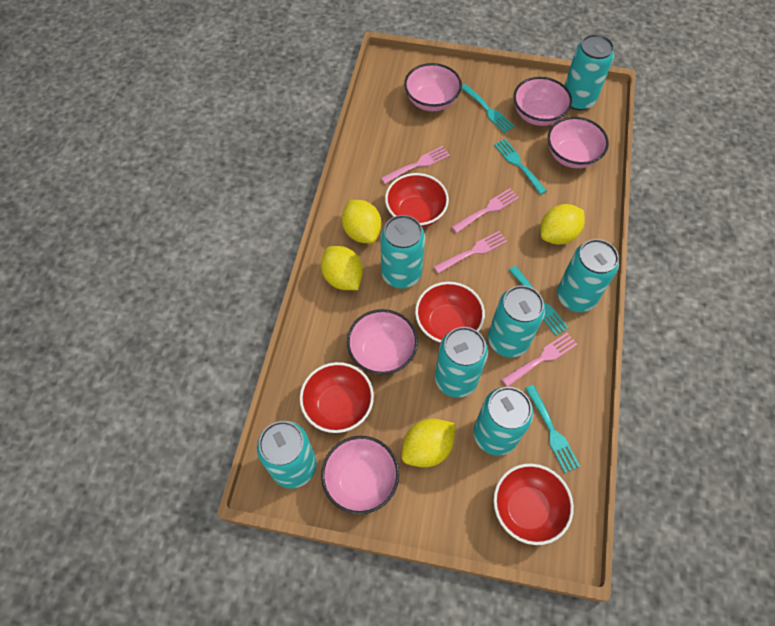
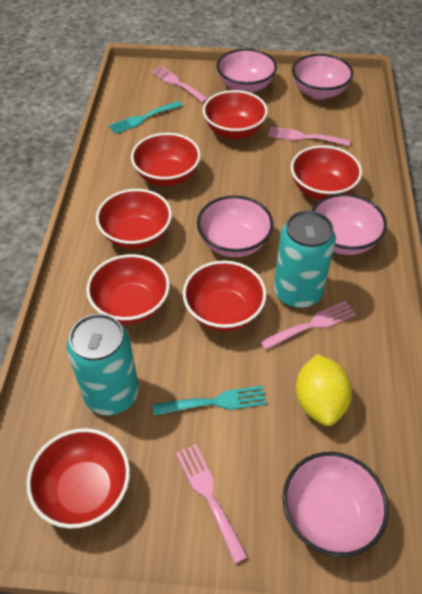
red bowl: [300,362,374,433] [385,173,449,228] [415,282,485,343] [494,464,574,545] = 4 -> [26,428,130,529] [86,254,170,324] [96,189,172,250] [131,133,201,186] [183,261,266,332] [203,90,268,139] [291,145,362,200] = 7
turquoise can: [257,421,317,489] [381,215,425,289] [435,327,488,398] [473,387,533,456] [488,285,545,358] [557,239,619,312] [564,34,614,110] = 7 -> [67,314,139,415] [274,210,336,308] = 2
turquoise fork: [462,84,515,133] [494,139,547,195] [509,266,568,335] [525,385,580,473] = 4 -> [109,101,183,134] [153,386,267,416] = 2
yellow lemon: [321,246,363,290] [342,200,381,243] [402,418,456,467] [540,204,585,245] = 4 -> [295,354,352,426] = 1

